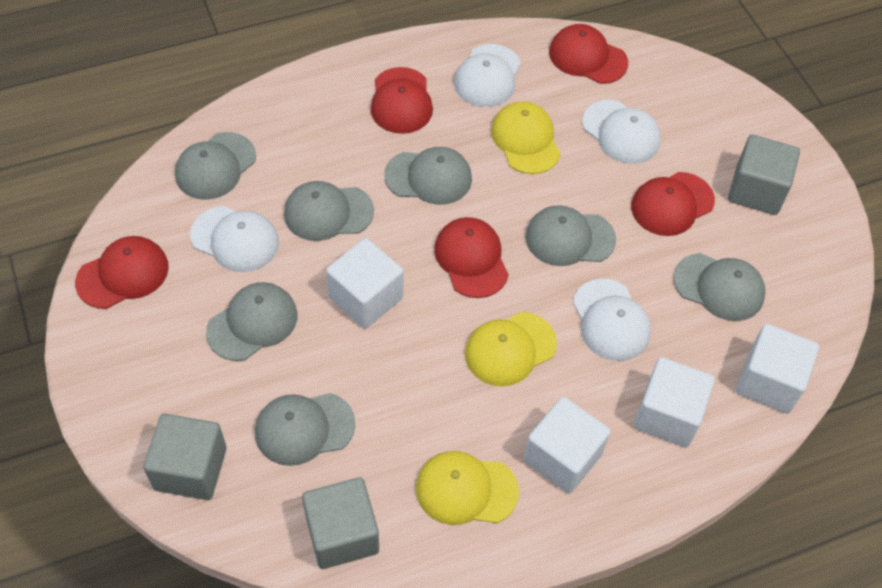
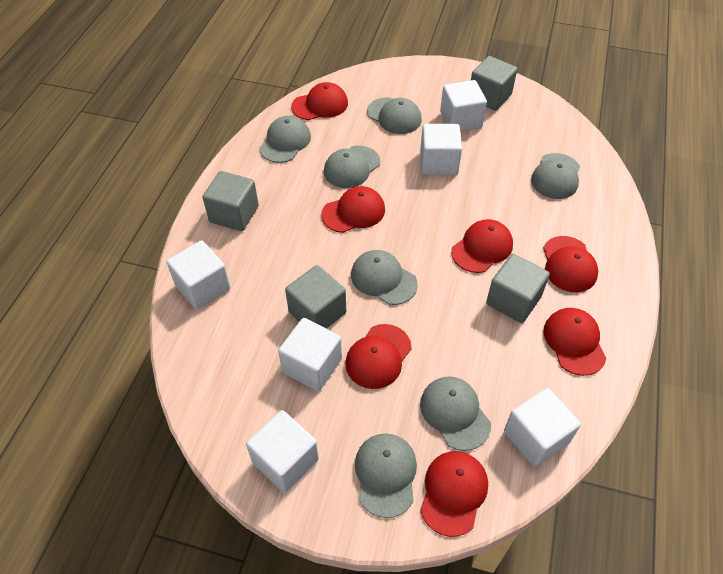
grey cube: [143,414,227,500] [302,477,379,569] [728,134,800,215] = 3 -> [202,171,259,231] [285,265,346,329] [471,56,517,111] [486,254,550,323] = 4
red cap: [75,236,169,309] [371,67,433,134] [434,217,509,298] [549,24,628,84] [631,172,715,236] = 5 -> [291,82,348,120] [321,186,385,233] [345,324,412,389] [420,451,488,537] [451,219,513,273] [543,236,598,292] [543,308,606,376] = 7
white cap: [190,206,279,272] [454,44,521,107] [573,279,651,361] [582,100,661,164] = 4 -> none = 0
white cube: [326,238,403,329] [524,397,611,494] [634,357,715,447] [736,324,819,413] = 4 -> [167,240,230,309] [246,410,319,493] [278,318,342,391] [420,124,462,175] [440,80,487,131] [504,388,581,467] = 6
yellow cap: [416,451,519,525] [465,312,557,386] [491,101,561,174] = 3 -> none = 0

